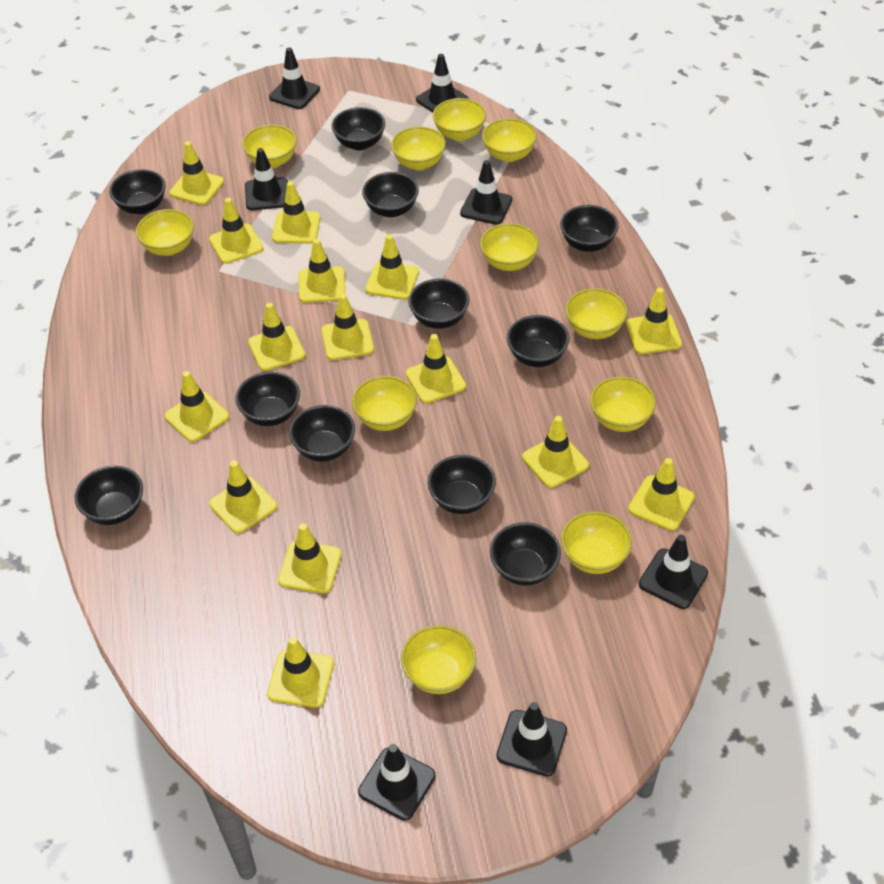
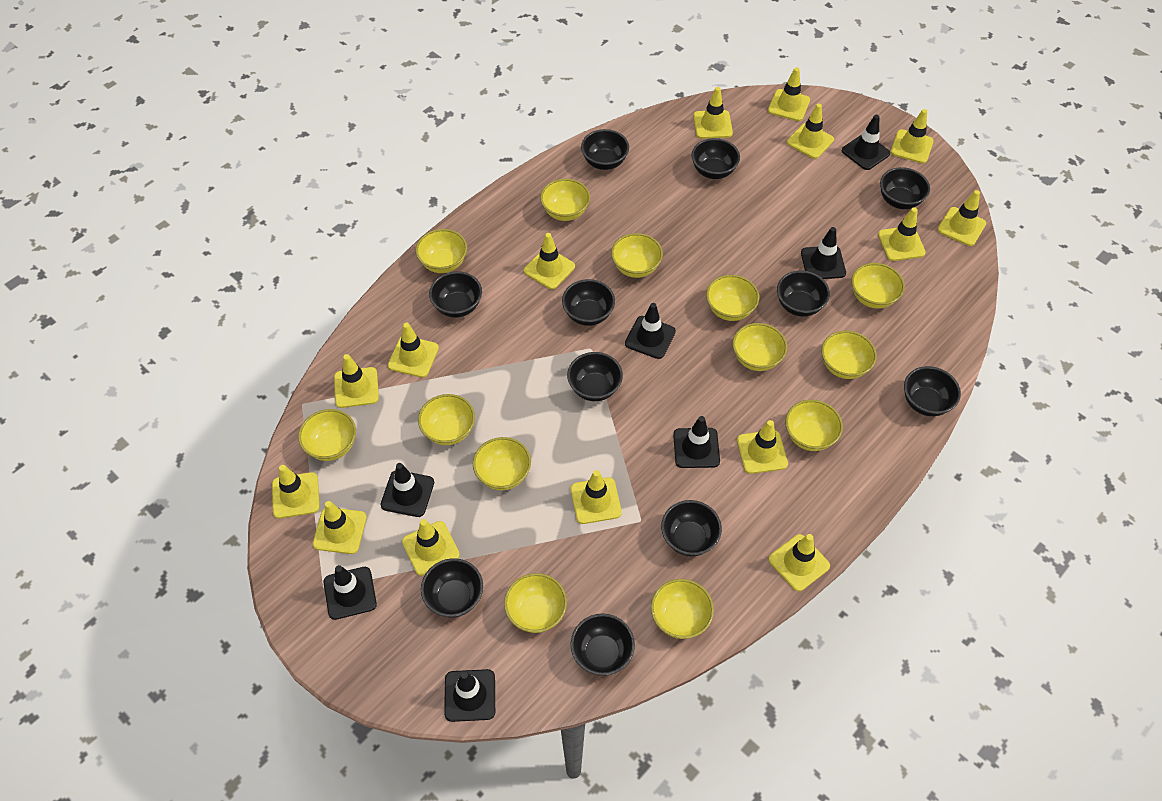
yellow bowl: [136,209,194,256] [242,125,297,168] [352,376,417,431] [391,126,446,170] [401,625,476,694] [433,98,486,141] [480,223,539,271] [482,118,537,162] [561,511,632,574] [565,288,628,339] [590,376,656,432] = 11 -> [298,409,356,461] [416,229,467,273] [418,394,475,445] [473,437,531,490] [504,573,567,633] [540,179,590,221] [611,233,663,278] [651,579,714,639] [706,275,759,321] [732,323,787,371] [785,400,843,451] [821,331,877,379] [851,263,905,309] = 13

